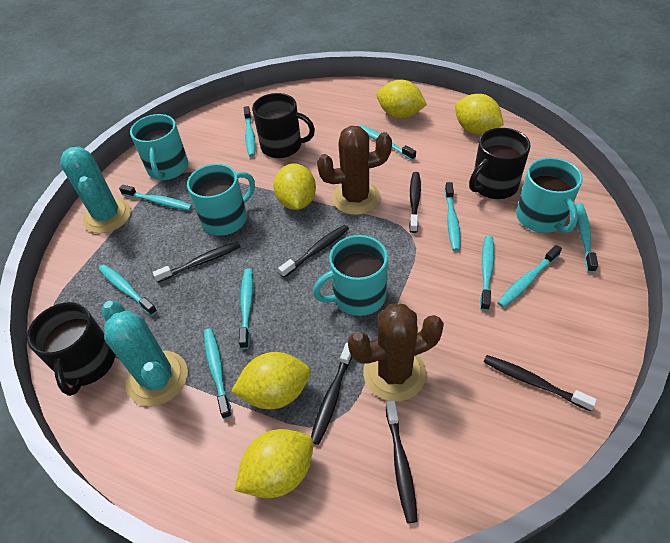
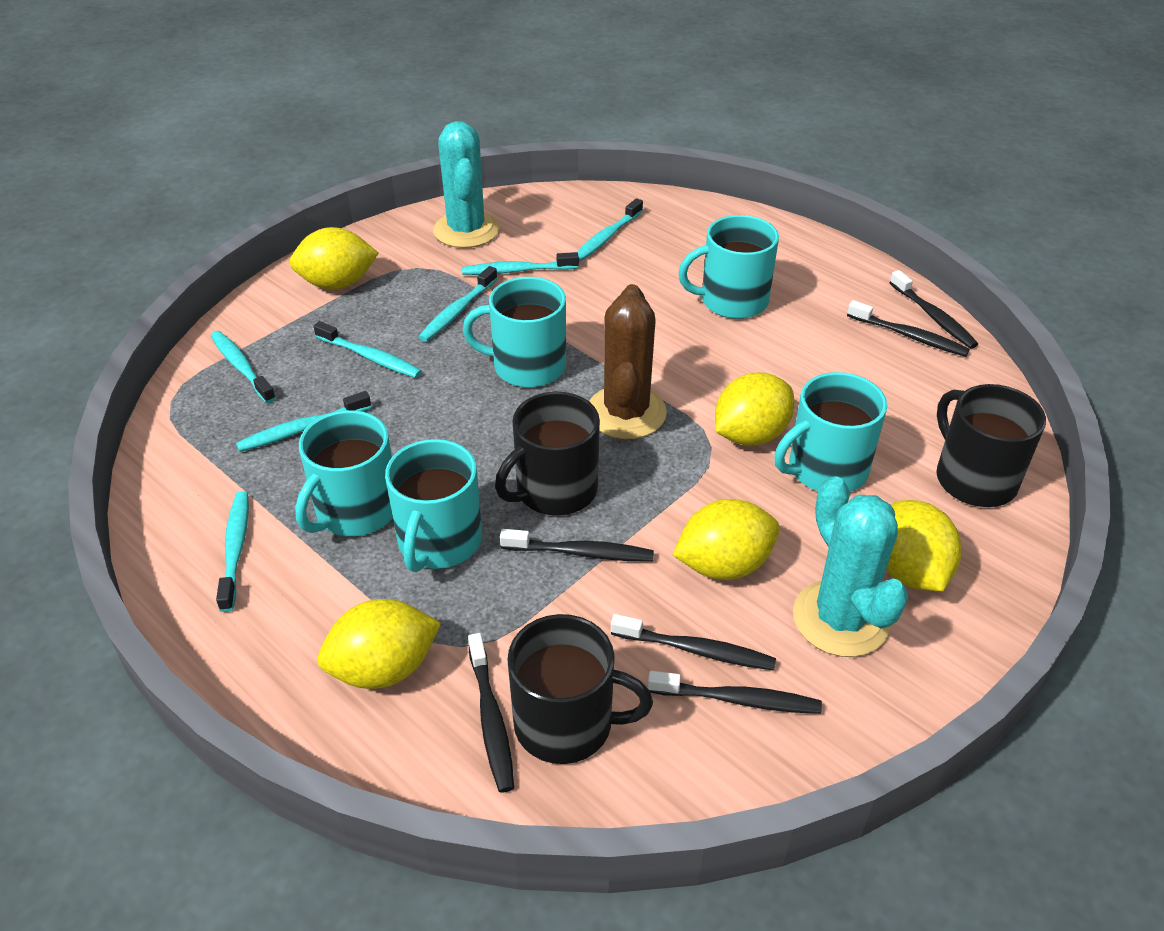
brown cactus: [317,126,392,215] [348,304,444,401] = 2 -> [589,284,667,439] = 1
turquoise mug: [130,114,188,180] [187,164,255,236] [313,235,388,316] [516,158,583,233] = 4 -> [295,410,393,536] [385,439,482,572] [463,277,566,388] [678,215,779,319] [774,372,887,492] = 5
turquoise toothbrush: [99,264,157,316] [119,185,192,210] [204,328,232,419] [239,268,253,349] [244,106,256,157] [359,125,416,161] [445,182,461,251] [480,236,494,311] [497,245,562,308] [576,203,598,273] = 10 -> [211,331,276,403] [216,492,249,612] [236,391,371,452] [314,321,422,378] [419,266,497,342] [462,252,579,275] [577,198,643,262] = 7

